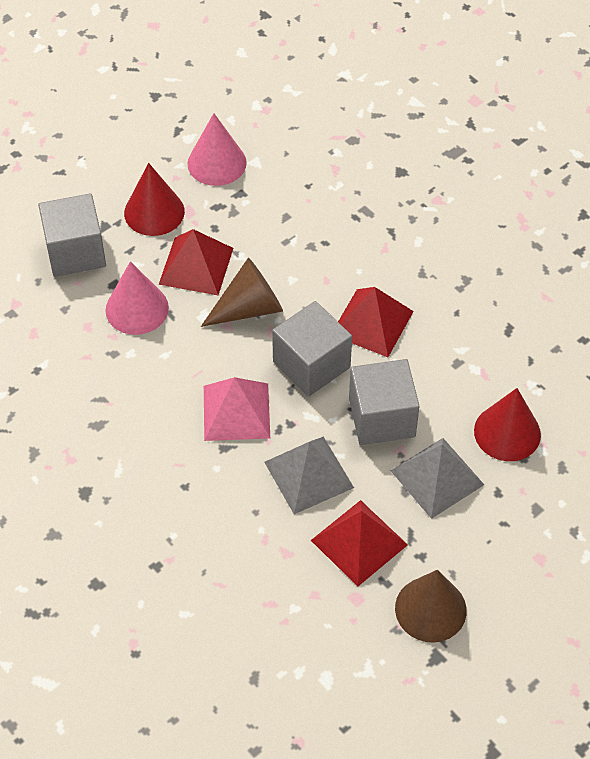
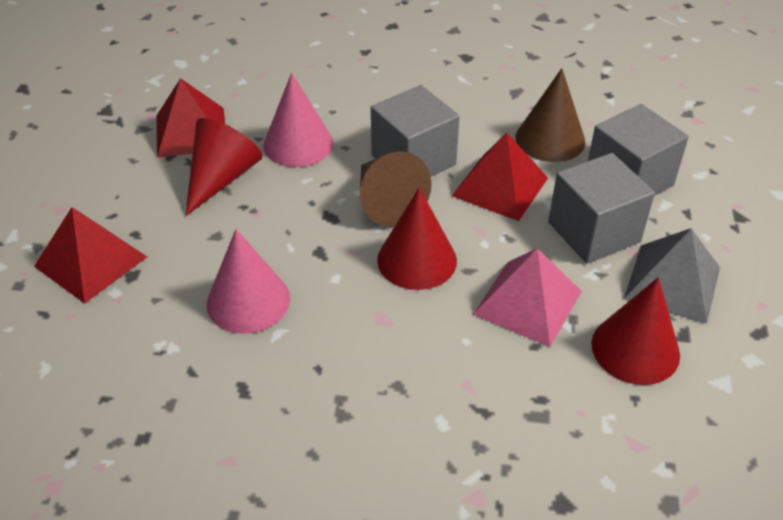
grey pyramid: [264,437,354,514] [390,438,484,519] = 2 -> [624,228,720,324] = 1
red cone: [124,163,185,236] [474,388,541,461] = 2 -> [185,118,262,216] [377,188,457,290] [591,277,680,385] = 3

